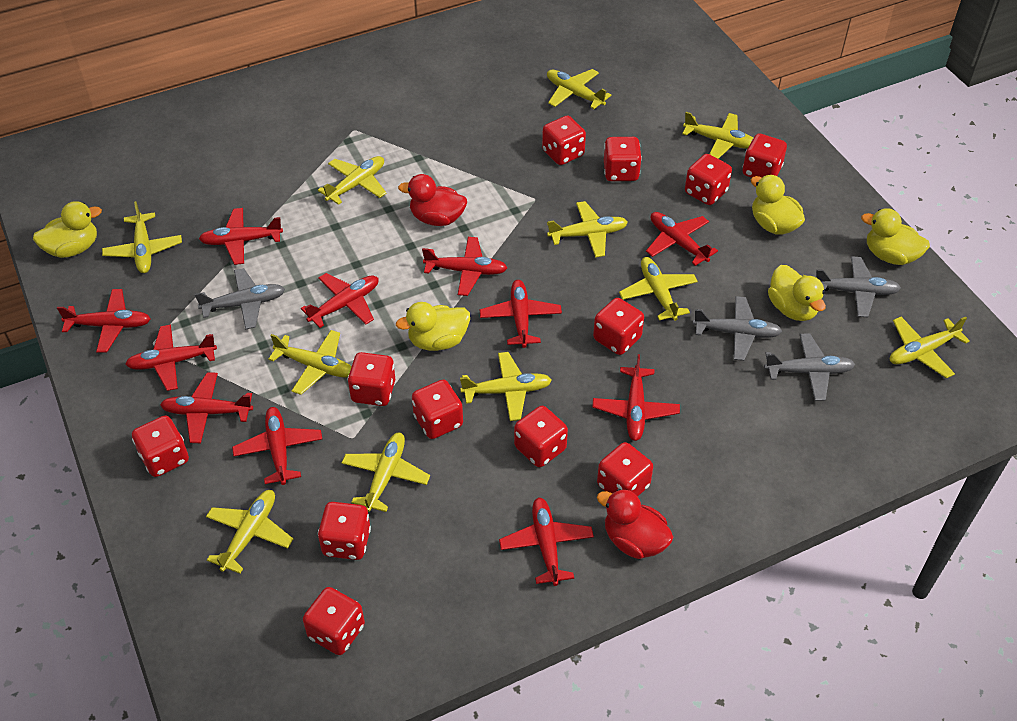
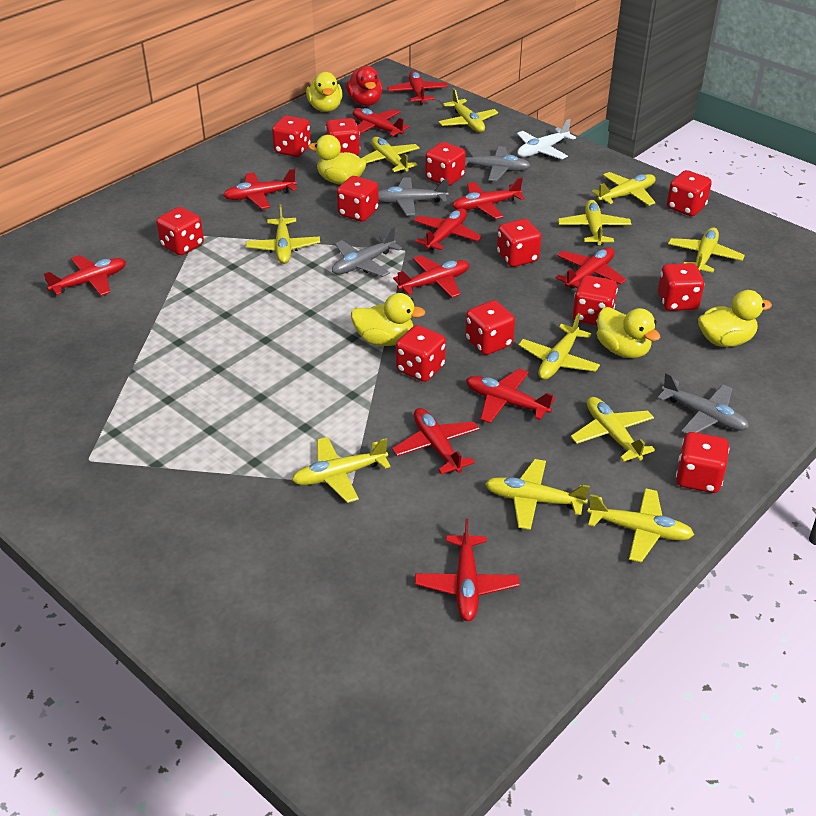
red duck: [398,174,467,226] [597,489,673,559] = 2 -> [346,66,383,106] = 1
white plane: none = 0 -> [517,119,576,159] = 1

